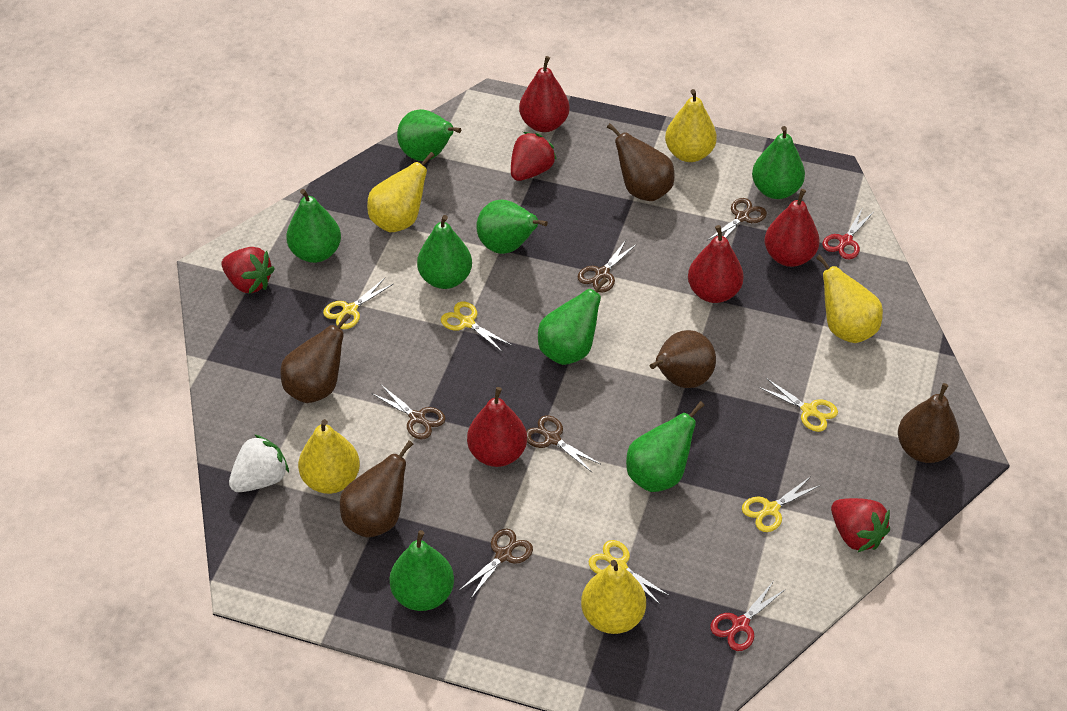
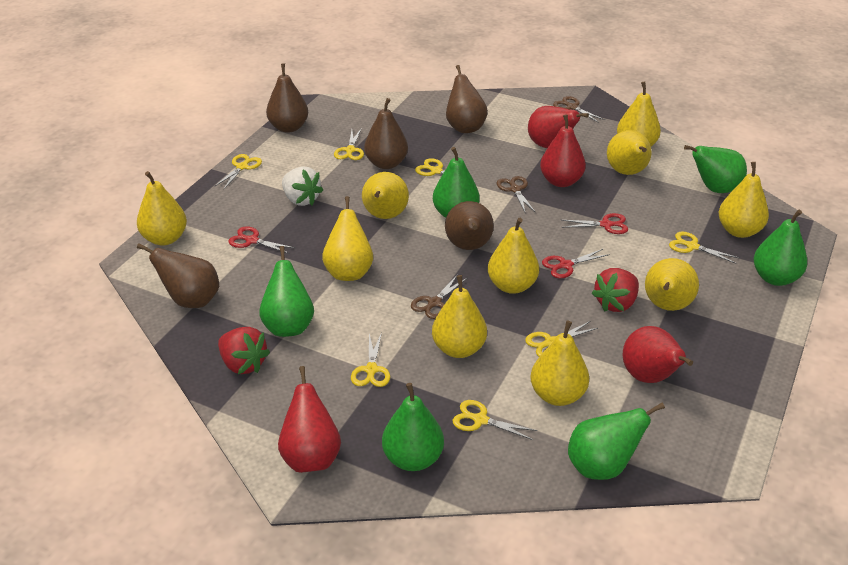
brown scissors: [373,385,446,439] [460,529,533,600] [526,415,600,472] [577,240,637,292] [707,198,767,241] = 5 -> [411,274,467,319] [497,176,536,214] [553,96,605,123] = 3
green pear: [286,189,341,263] [390,530,454,611] [397,109,461,161] [417,215,472,289] [476,200,548,254] [538,277,608,365] [626,401,705,492] [752,126,805,199] = 8 -> [259,246,314,337] [382,383,444,471] [433,147,480,218] [568,403,665,480] [684,145,747,193] [754,210,807,286] = 6
red scissors: [710,582,786,651] [822,207,874,259] = 2 -> [228,226,295,254] [542,249,610,278] [562,213,628,234] = 3
red strawberry: [221,247,275,294] [511,132,557,181] [831,498,890,553] = 3 -> [218,327,270,374] [592,268,639,312] = 2
yellow pear: [298,419,360,494] [367,152,435,233] [581,560,646,634] [665,89,717,162] [816,254,883,343] = 5 -> [137,171,187,246] [322,196,373,281] [362,172,409,219] [432,275,487,358] [488,218,539,294] [530,320,589,406] [607,130,652,175] [617,81,661,147] [645,258,699,311] [719,162,769,238] = 10
yellow scissors: [323,278,393,329] [441,302,511,352] [588,540,671,605] [742,476,821,532] [758,378,838,432] = 5 -> [215,154,262,189] [334,128,364,160] [351,332,390,387] [415,158,475,182] [453,400,537,440] [525,321,598,357] [669,232,739,264] = 7

